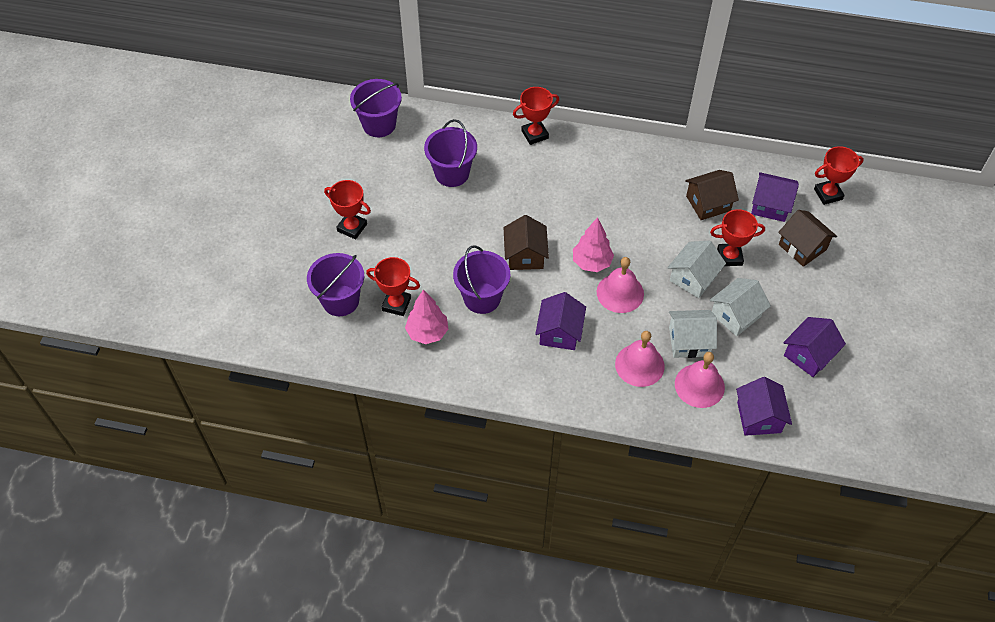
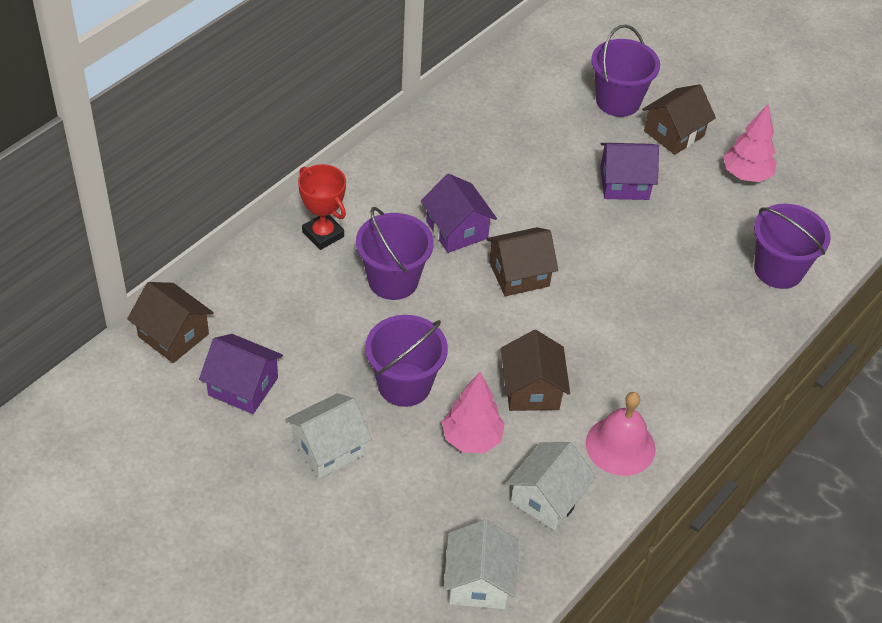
brown house: [504,215,549,270] [685,170,739,220] [778,210,837,267] = 3 -> [127,282,214,363] [486,227,558,296] [501,330,570,411] [642,84,716,155] = 4
pink bell: [597,257,644,313] [615,331,665,387] [675,352,725,408] = 3 -> [586,392,656,476] = 1
purple house: [535,292,586,350] [736,377,792,436] [751,172,799,222] [783,317,846,377] = 4 -> [199,334,283,414] [421,174,497,253] [600,143,659,200] = 3
red trophy: [324,180,371,239] [366,257,420,316] [513,87,559,145] [710,209,765,266] [814,146,864,205] = 5 -> [298,164,346,250] = 1

